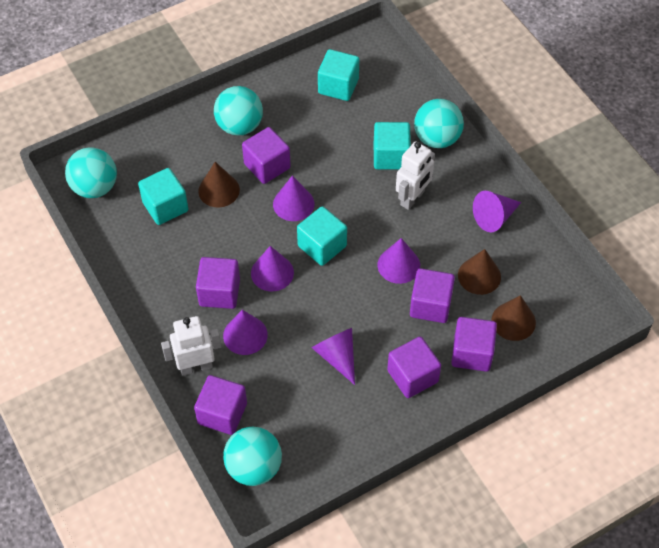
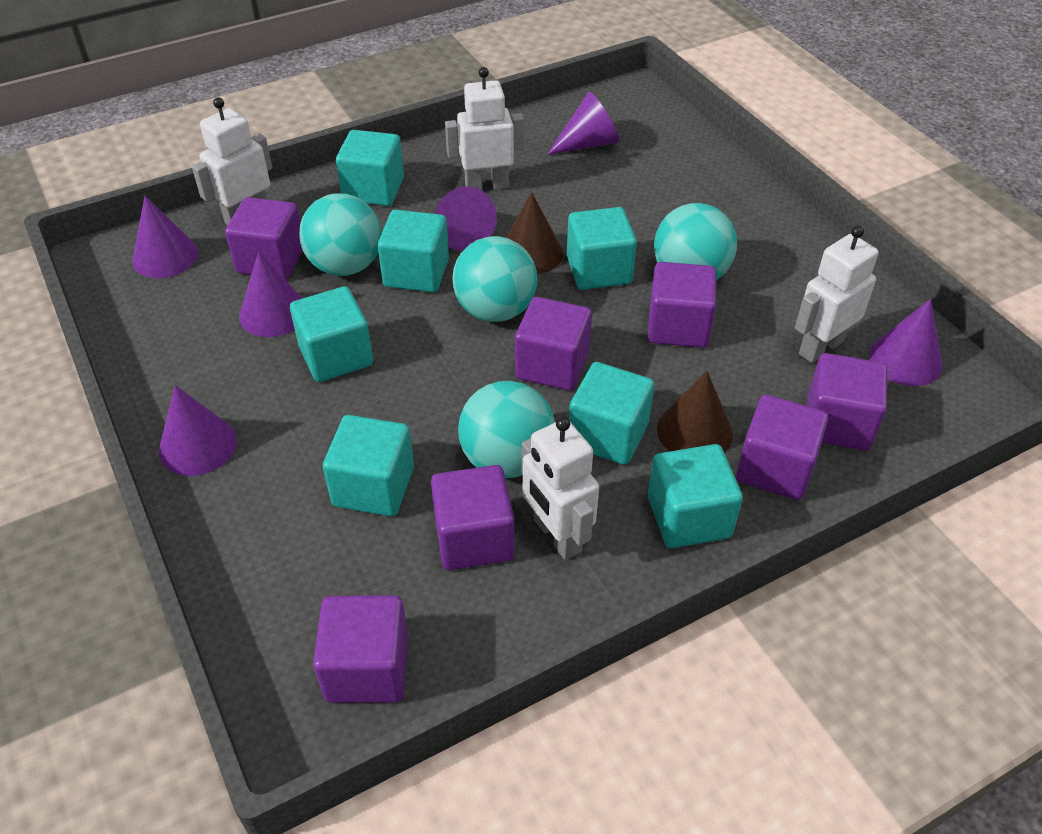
brown cone: [198,162,240,207] [458,249,501,295] [492,295,536,341] = 3 -> [506,192,563,274] [657,371,733,453] = 2
purple cube: [194,375,247,435] [196,257,240,309] [242,127,291,184] [387,337,441,398] [410,268,455,323] [451,317,497,372] = 6 -> [225,197,303,279] [313,595,408,703] [431,465,515,570] [515,297,592,391] [648,262,716,348] [736,394,829,500] [807,353,887,450] = 7
turquoise cube: [138,168,188,225] [297,206,347,266] [318,49,359,101] [374,122,411,170] = 4 -> [290,286,373,382] [323,415,414,516] [336,130,404,206] [378,210,449,292] [567,207,637,290] [569,362,654,465] [648,444,743,548] = 7
white robot: [161,316,222,376] [396,142,435,210] = 2 -> [192,97,272,225] [445,67,524,191] [521,417,599,560] [795,226,879,363] = 4

